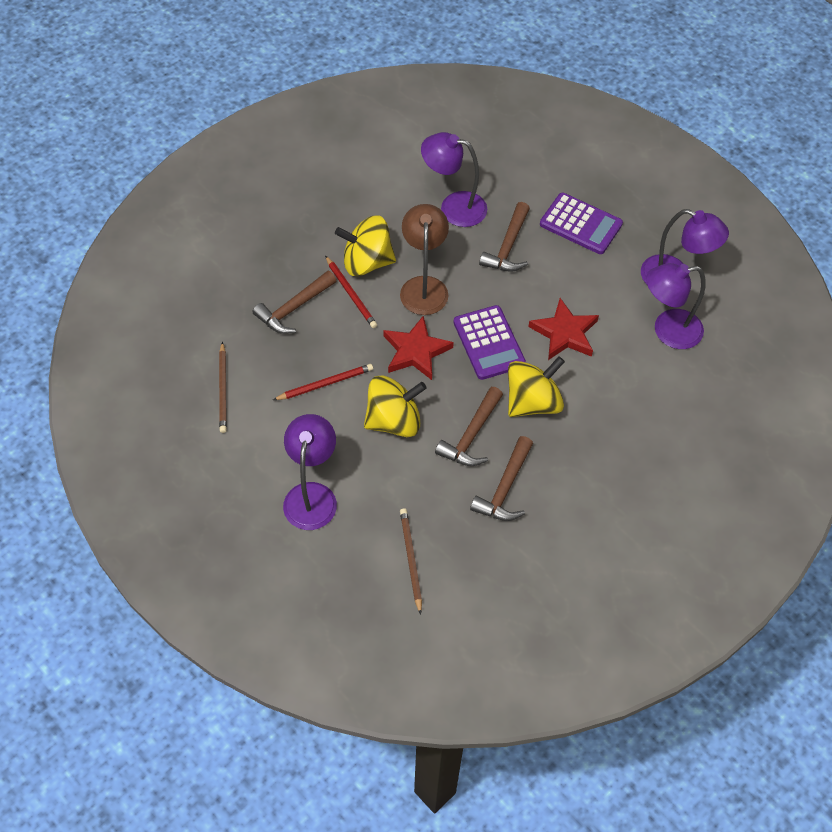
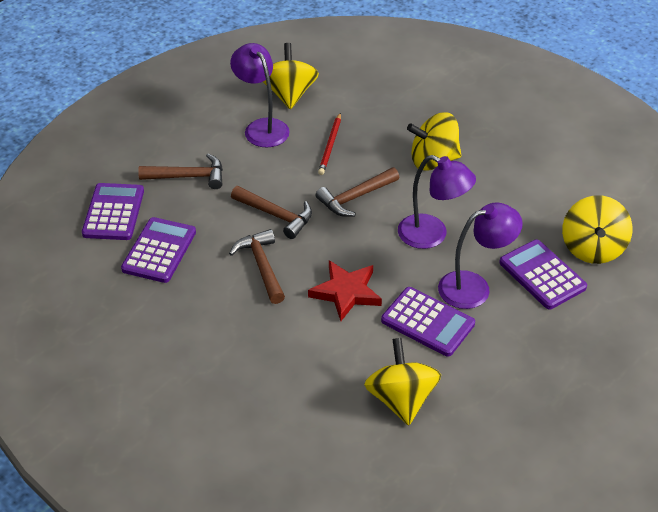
brown lamp: [400,204,449,315] = 1 -> none = 0
brown pencil: [219,342,227,433] [400,508,422,615] = 2 -> none = 0
purple calculator: [453,305,526,380] [540,193,623,254] = 2 -> [82,183,144,240] [121,217,196,283] [381,287,475,357] [499,240,587,309] = 4
purple lamp: [283,414,337,530] [421,132,487,227] [641,209,729,284] [646,263,706,349] = 4 -> [230,43,290,147] [398,155,476,249] [438,202,523,309] = 3
red pencil: [273,364,373,400] [325,256,377,328] = 2 -> [318,113,341,175] = 1
red star: [383,316,454,380] [528,298,599,360] = 2 -> [308,260,382,321] = 1
yellow spinning top: [335,216,396,276] [364,376,426,437] [508,357,565,417] = 3 -> [263,43,319,109] [364,338,441,425] [407,112,462,171] [562,195,633,264] = 4

